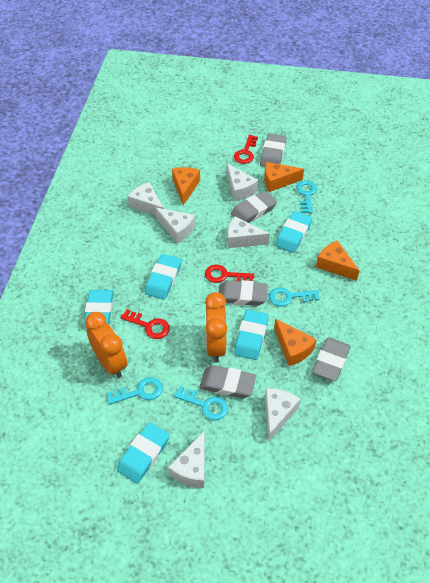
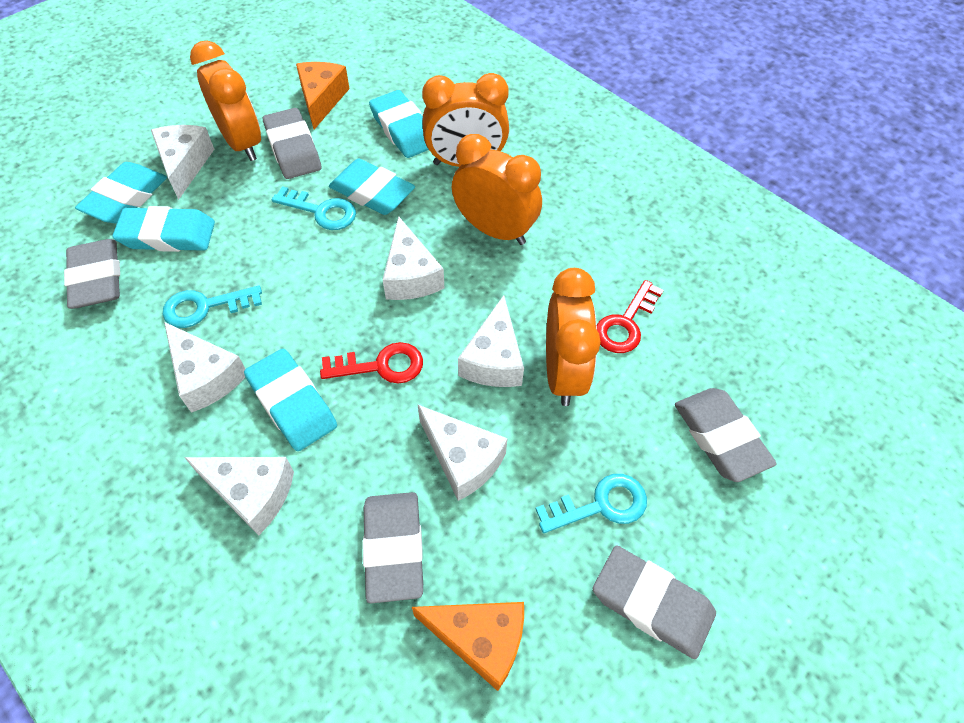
orange cheese: [172,167,200,205] [264,162,304,192] [274,318,317,366] [316,240,360,281] = 4 -> [296,62,349,129] [412,602,524,691] = 2
orange clock: [85,312,127,378] [205,292,227,362] = 2 -> [190,41,261,161] [422,73,509,167] [452,134,542,245] [546,268,601,406] = 4
red key: [121,309,170,339] [205,265,254,283] [234,135,258,164] = 3 -> [320,342,423,384] [597,280,664,353] = 2
turquoise key: [107,377,163,405] [174,386,228,420] [269,287,319,307] [296,180,317,214] = 4 -> [163,285,262,328] [272,186,356,230] [536,474,647,533] = 3

